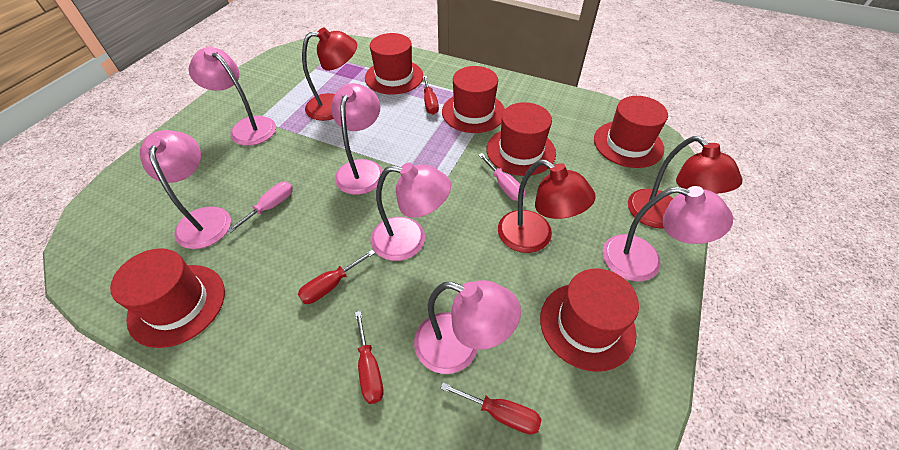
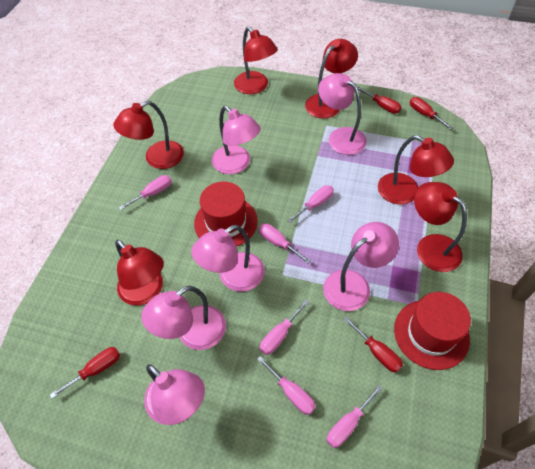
pink screwdriver: [227,182,293,233] [478,153,525,201] = 2 -> [119,175,172,210] [257,356,316,415] [259,223,311,263] [260,299,309,355] [287,185,334,223] [327,385,383,448] = 6
red hat: [110,248,225,348] [365,33,424,95] [442,66,505,133] [487,102,556,176] [540,268,639,372] [594,96,668,168] = 6 -> [194,182,258,247] [394,292,471,370] = 2
red lamp: [302,27,357,121] [498,160,596,253] [628,136,743,229] = 3 -> [113,101,184,169] [115,240,164,306] [234,27,278,94] [305,39,358,118] [378,135,454,205] [414,182,467,272] = 6

